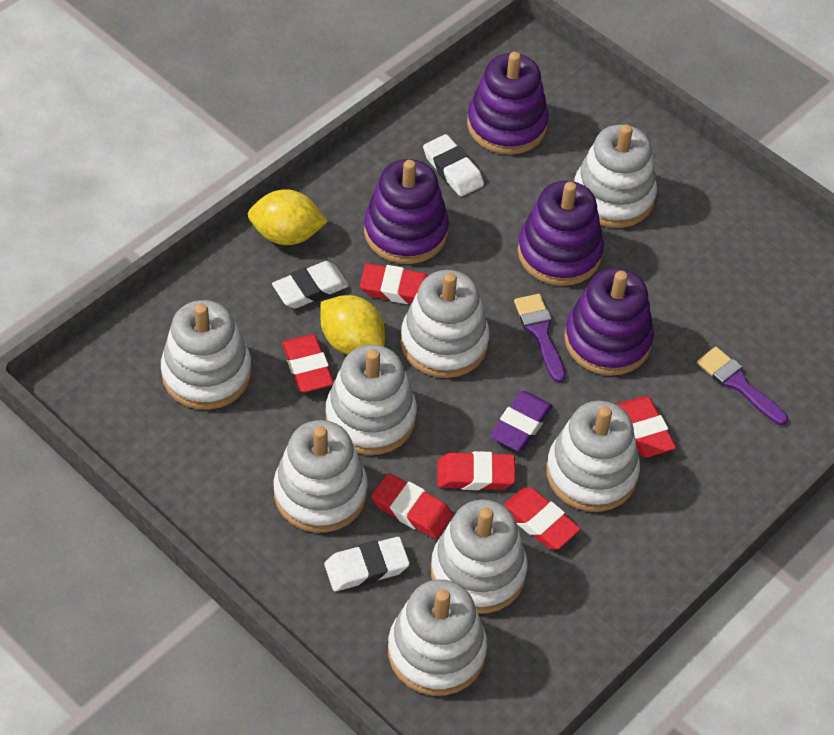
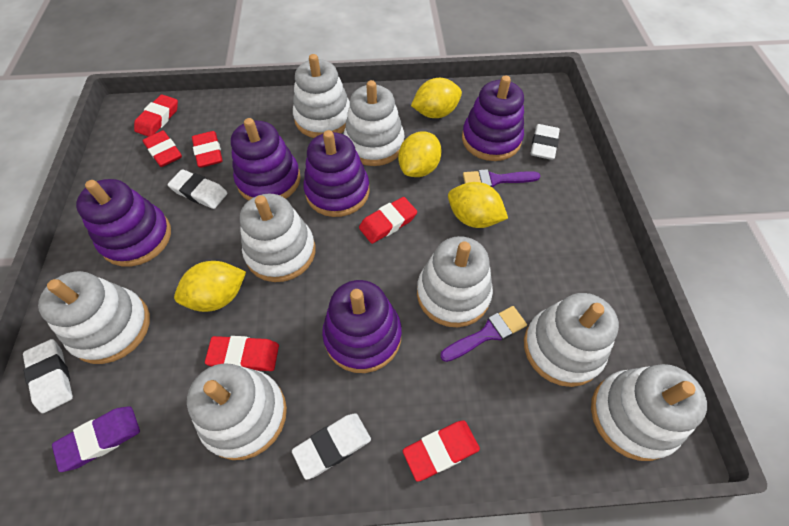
purple stacking toy: [364,159,449,264] [467,52,549,155] [518,181,604,286] [564,268,654,376] = 4 -> [76,179,171,267] [231,118,301,201] [303,130,370,217] [322,280,402,373] [462,75,524,161] = 5
white eraser: [272,261,349,309] [324,537,410,591] [423,134,484,197] = 3 -> [23,339,73,413] [168,169,227,209] [292,413,371,480] [530,124,560,160] = 4
yellow lemon: [248,189,328,245] [321,295,385,355] = 2 -> [174,261,246,312] [398,131,442,177] [411,78,462,118] [448,182,508,228] = 4

